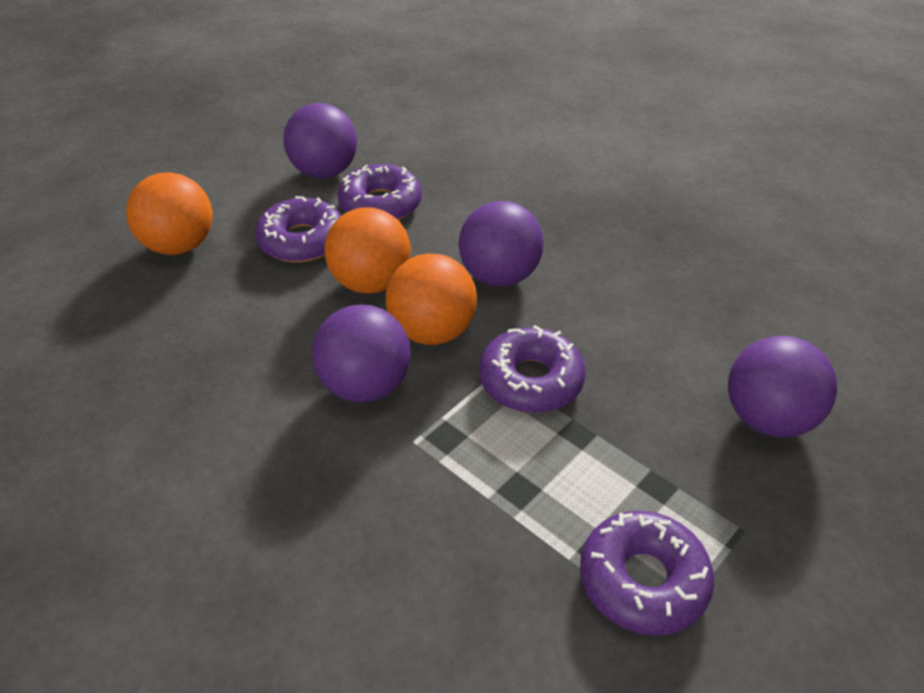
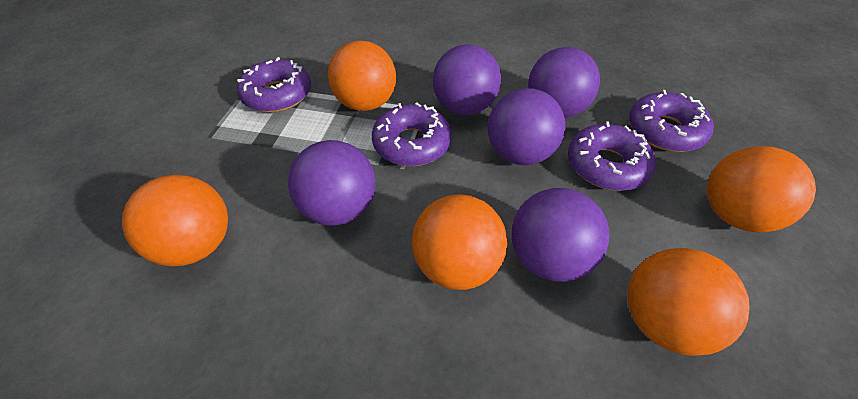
orange ball: [126,172,212,255] [324,207,411,294] [386,254,477,345] = 3 -> [122,175,228,266] [328,41,396,111] [412,194,507,290] [627,248,750,356] [707,146,816,232] = 5
purple ball: [283,103,357,178] [312,304,411,403] [459,201,544,287] [728,336,837,437] = 4 -> [288,140,376,226] [433,44,501,115] [488,88,566,165] [512,188,609,282] [528,47,600,118] = 5

